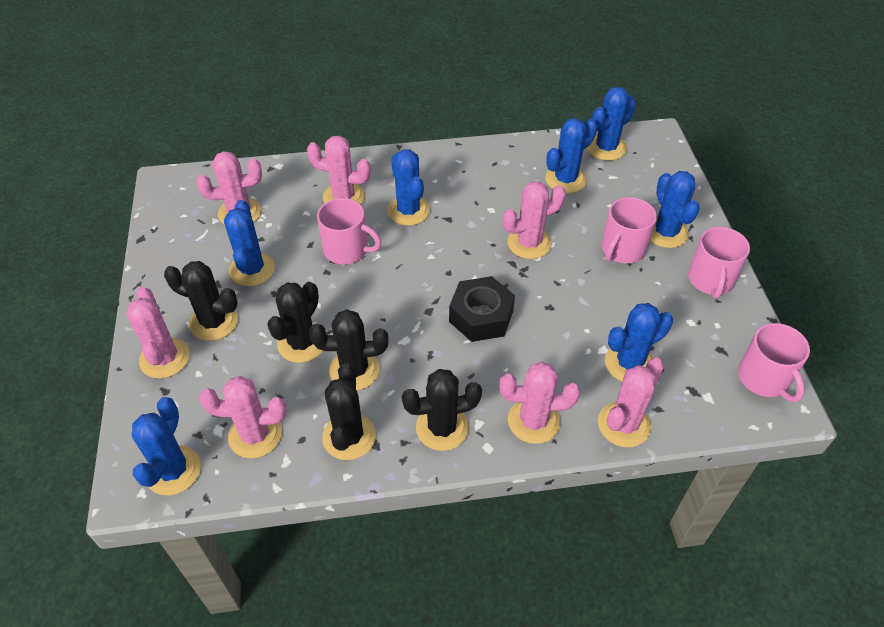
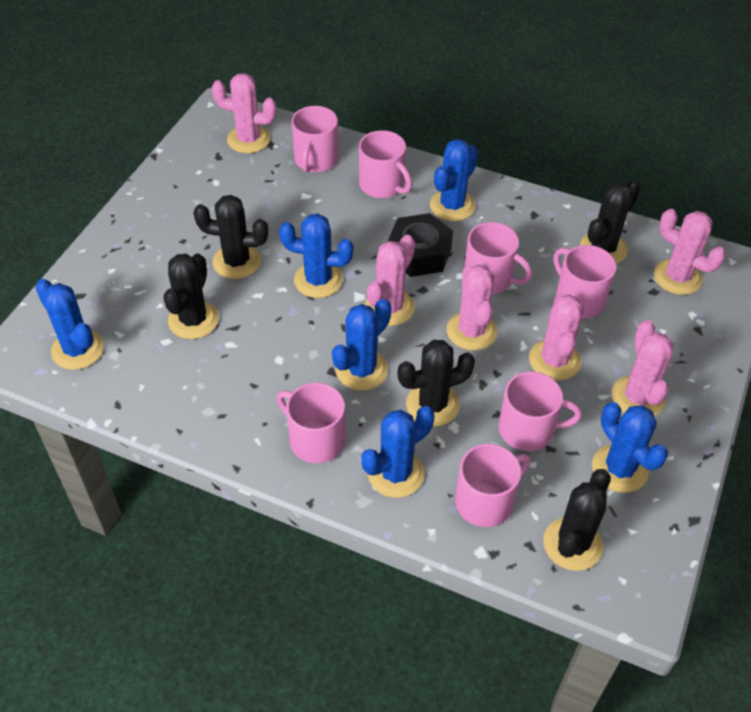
blue cactus: [132,397,201,496] [224,200,275,286] [387,149,430,226] [545,118,598,193] [587,87,636,161] [605,303,673,381] [650,171,700,248] = 7 -> [35,279,104,370] [279,213,353,298] [332,299,392,391] [361,406,434,498] [430,139,478,221] [592,402,668,493] = 6
pink cactus: [126,287,190,379] [197,151,262,225] [199,376,287,458] [307,135,371,205] [499,362,580,444] [503,182,566,259] [598,358,664,448] = 7 -> [211,73,277,153] [365,235,415,326] [447,264,497,350] [529,292,584,381] [611,320,673,416] [654,209,726,295] = 6
pink mug: [317,198,381,264] [602,197,657,264] [688,227,750,298] [738,323,810,402] = 4 -> [277,383,346,463] [292,106,339,172] [359,130,412,198] [455,444,531,527] [464,222,532,294] [498,371,582,451] [554,245,616,318] = 7

